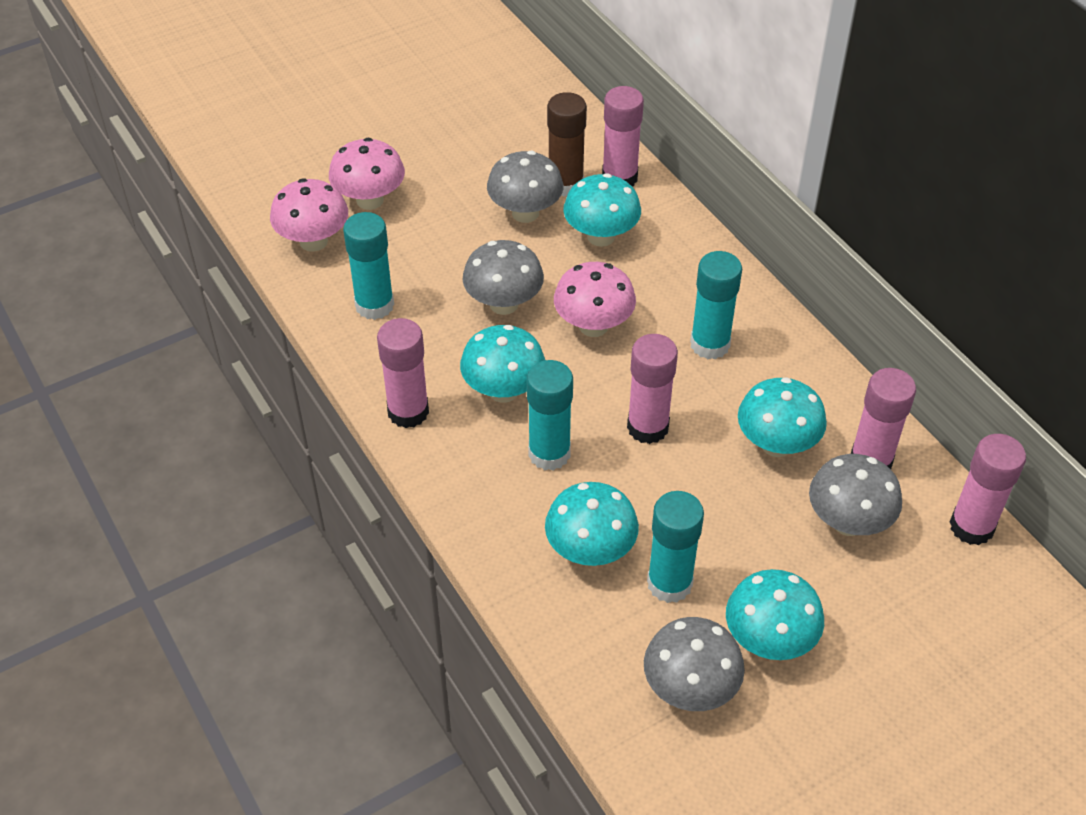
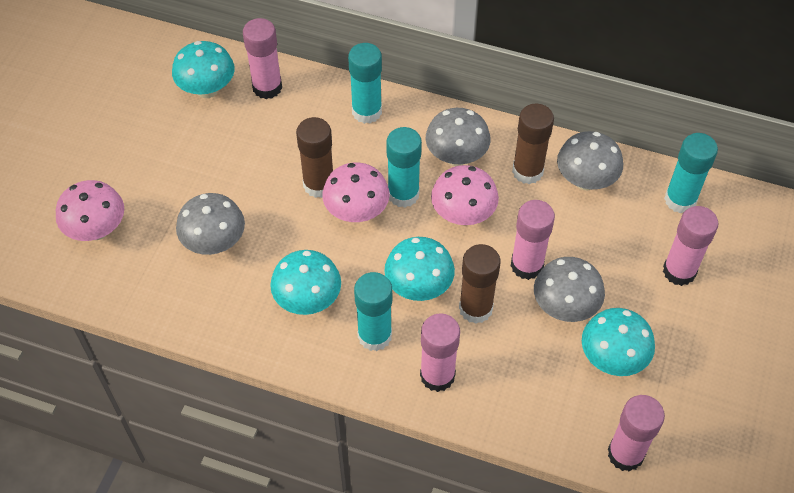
brown glue stick: [547,92,587,197] = 1 -> [296,117,333,198] [459,244,500,324] [512,104,554,184] = 3
turquoise mushroom: [460,325,545,403] [545,482,639,566] [563,173,641,247] [726,569,824,660] [738,377,827,457] = 5 -> [172,41,235,98] [270,250,341,315] [384,237,455,301] [582,308,655,376] = 4

